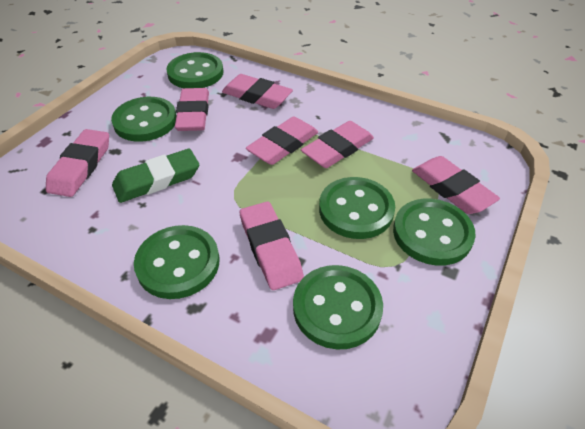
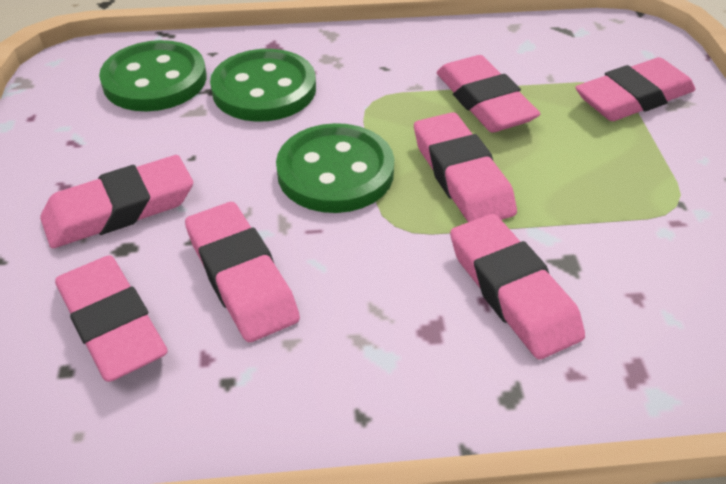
green button: [111,97,177,142] [134,225,220,299] [166,52,224,88] [293,265,383,349] [319,177,395,239] [393,198,476,266] = 6 -> [99,40,207,112] [210,49,316,122] [276,123,394,213] = 3
green eraser: [112,149,199,203] = 1 -> none = 0

